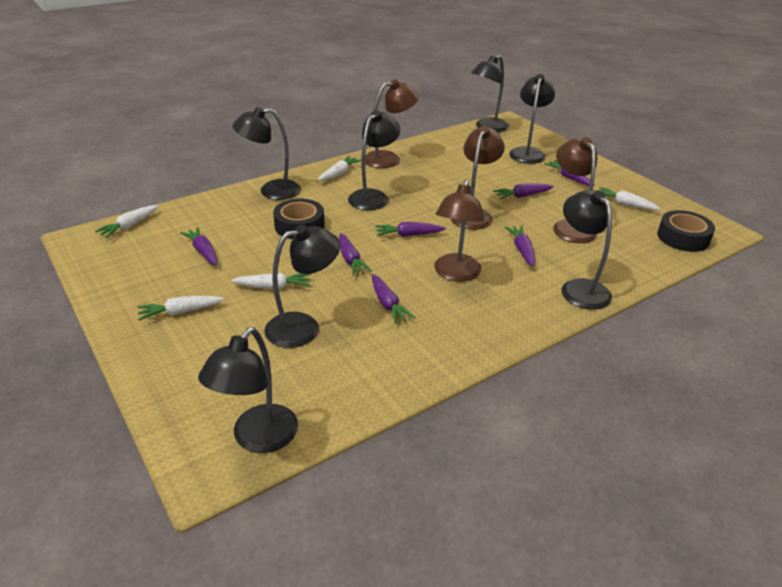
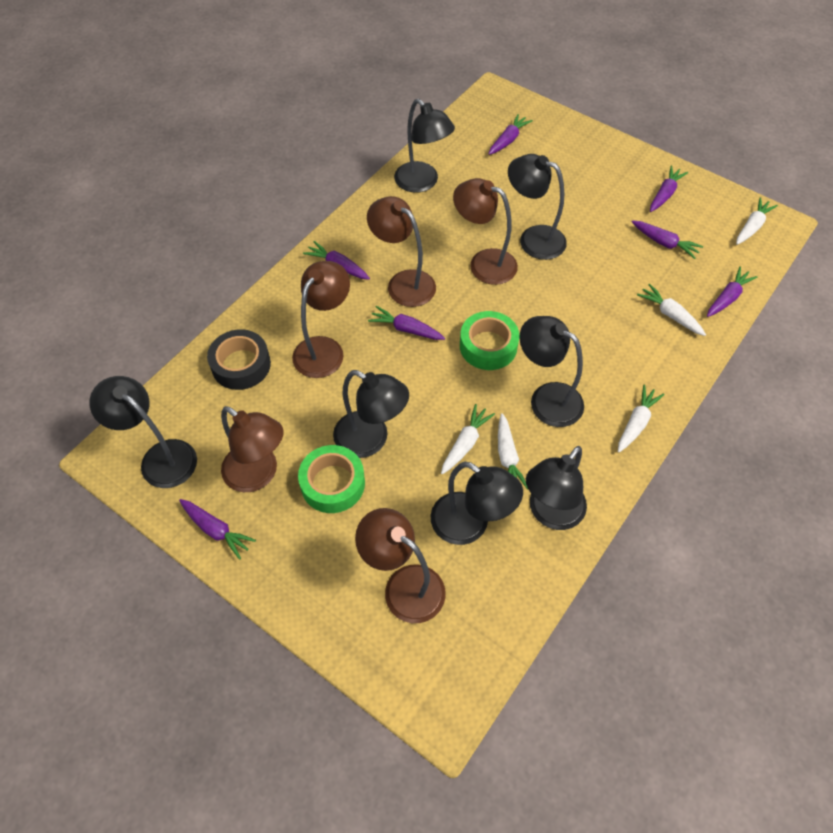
black tape: [273,199,325,239] [657,210,715,252] = 2 -> [207,329,271,390] = 1
brown lamp: [365,79,419,168] [434,179,484,282] [451,126,505,230] [553,137,597,243] = 4 -> [221,406,284,492] [292,261,350,378] [355,508,446,623] [367,196,436,307] [453,178,518,285] = 5
green tape: none = 0 -> [298,445,365,513] [460,311,520,370] = 2

